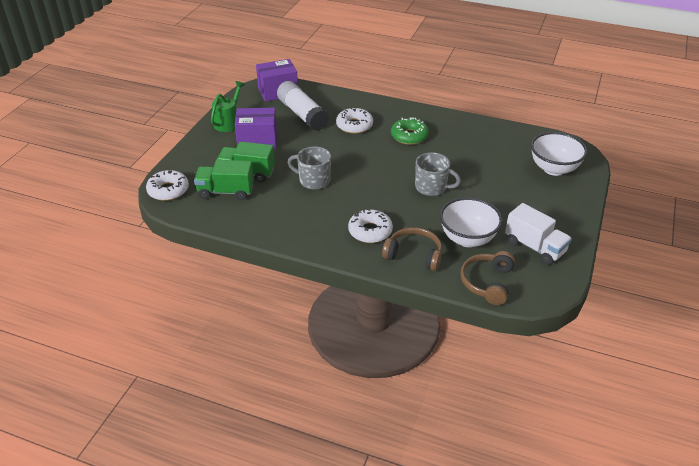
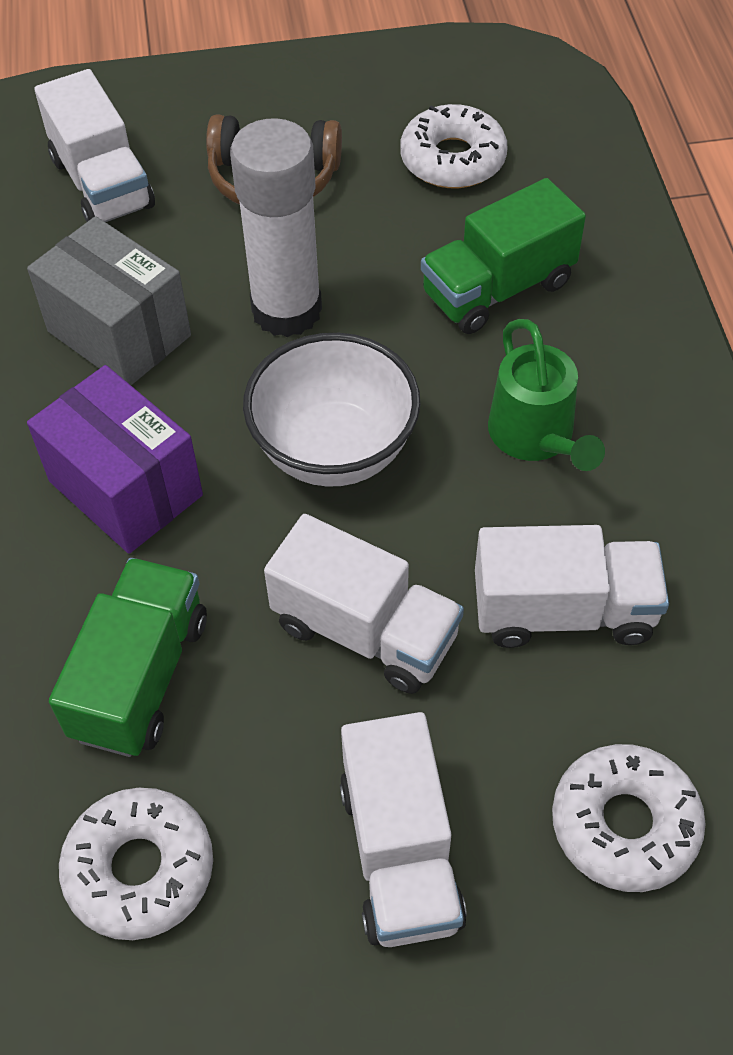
brown headphones: [382,227,442,271] [460,251,515,305] = 2 -> [206,114,342,205] = 1
green donut: [391,117,429,145] = 1 -> none = 0
grey box: none = 0 -> [27,216,191,385] = 1
grey mug: [288,147,331,190] [415,152,461,196] = 2 -> none = 0
purple box: [235,108,277,149] [256,59,298,102] = 2 -> [27,365,203,554] = 1
white bowl: [440,197,503,247] [531,132,587,176] = 2 -> [243,333,420,487] = 1
white truck: [505,203,572,265] = 1 -> [35,69,155,222] [264,514,464,694] [340,712,467,947] [475,525,669,648] = 4

